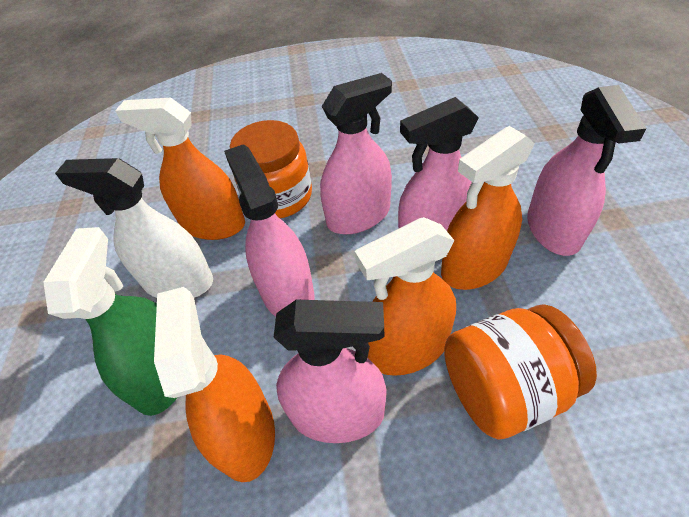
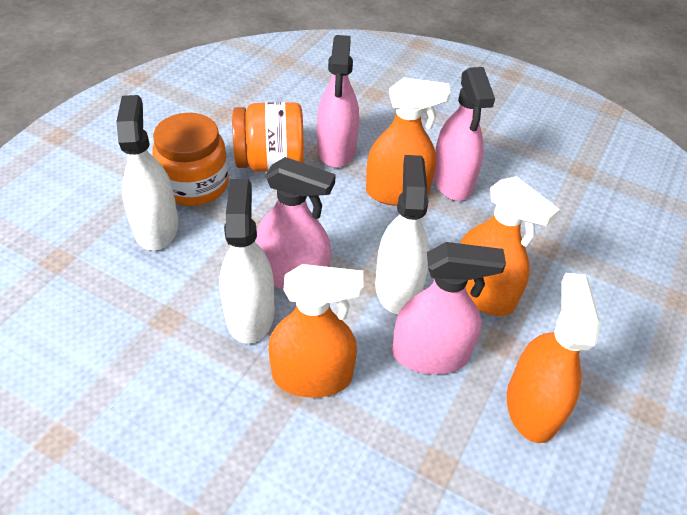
green spray bottle: [43,227,178,416] = 1 -> none = 0
pink spray bottle: [224,144,315,317] [274,299,386,443] [320,73,392,234] [398,97,479,231] [527,85,647,256] = 5 -> [256,157,336,290] [317,35,359,168] [392,242,506,374] [433,67,495,201] = 4
white spray bottle: [55,158,213,298] = 1 -> [116,95,179,251] [219,179,275,344] [375,155,430,314] = 3

